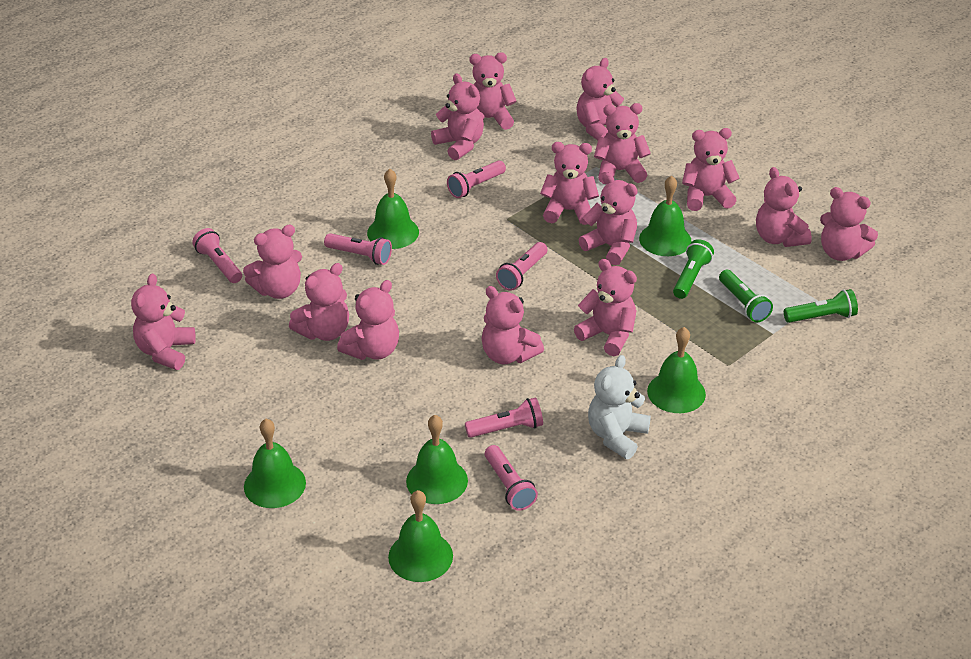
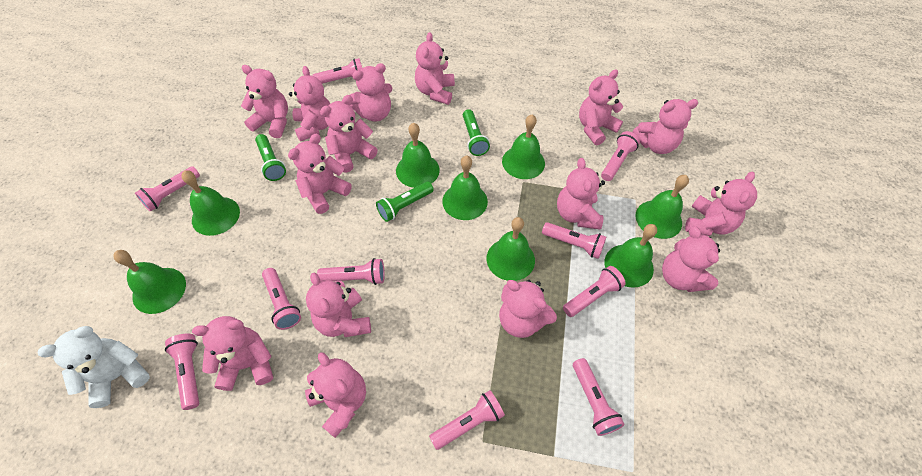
green bell: [244,419,306,508] [367,169,419,249] [388,490,453,582] [406,415,468,504] [639,176,691,256] [647,327,706,413] = 6 -> [113,250,186,314] [181,170,240,236] [396,123,440,188] [442,156,488,220] [487,217,535,281] [502,114,545,179] [604,224,657,288] [636,175,689,239] = 8
pink flashlight: [192,228,242,283] [324,233,392,265] [447,160,506,198] [465,397,543,438] [485,445,538,511] [496,242,547,291] = 6 -> [135,166,200,212] [165,334,199,410] [262,268,301,330] [312,58,362,84] [317,258,385,285] [429,390,505,450] [542,222,606,259] [563,266,626,317] [573,358,625,436] [601,131,640,181] = 10

